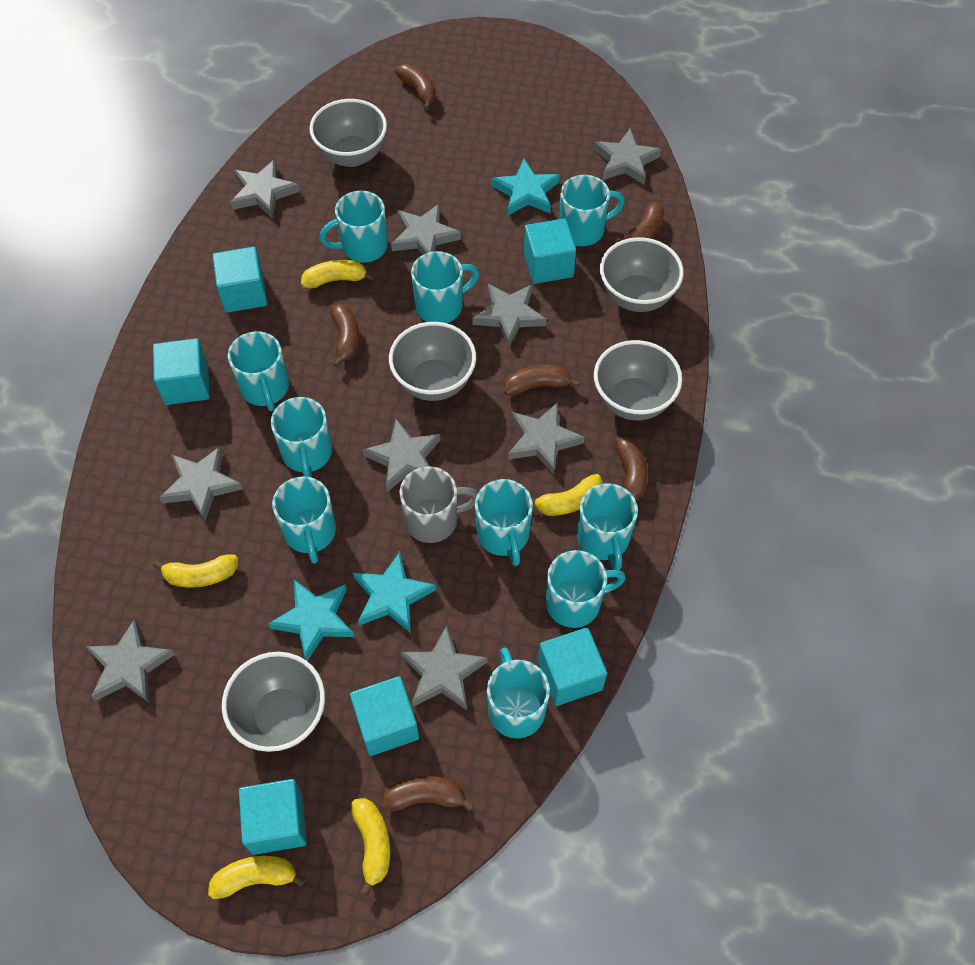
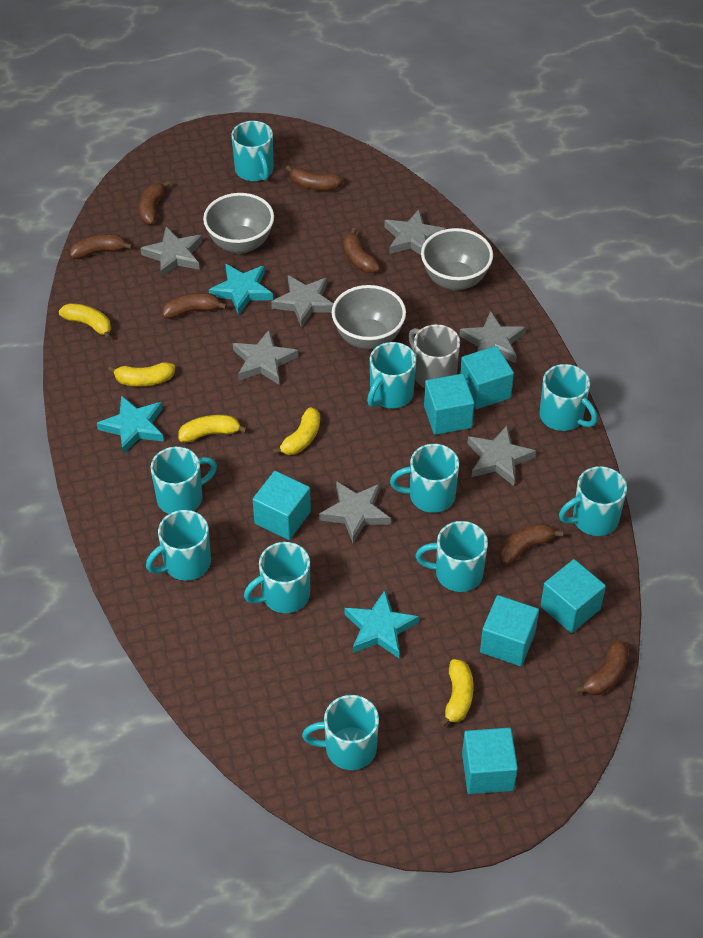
brown banana: [331,304,359,367] [381,776,474,812] [395,64,436,110] [504,365,580,396] [614,202,664,244] [614,436,648,500] = 6 -> [70,234,133,259] [139,181,170,225] [162,293,227,319] [286,165,344,191] [343,228,380,273] [499,523,563,565] [575,640,629,695] = 7
grey bowl: [222,652,325,752] [309,99,387,167] [389,322,476,401] [594,340,682,420] [600,237,684,312] = 5 -> [203,193,274,254] [332,285,406,349] [421,228,493,290] = 3
grey star: [85,619,175,702] [159,446,243,521] [231,159,299,219] [362,419,440,492] [391,203,461,255] [401,625,487,710] [472,284,547,346] [508,402,585,475] [594,129,662,184] = 9 -> [140,227,202,278] [233,330,298,385] [271,275,333,328] [319,481,391,543] [385,210,446,255] [459,311,525,363] [467,426,536,486] = 7

